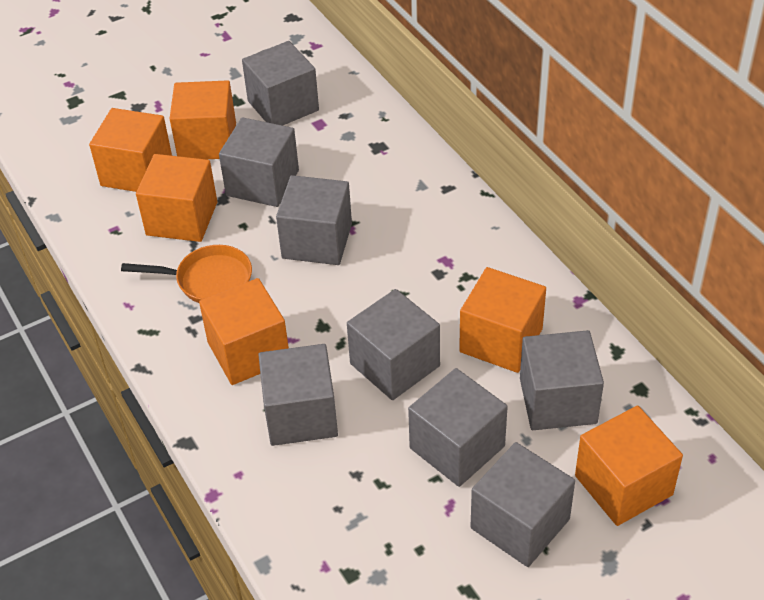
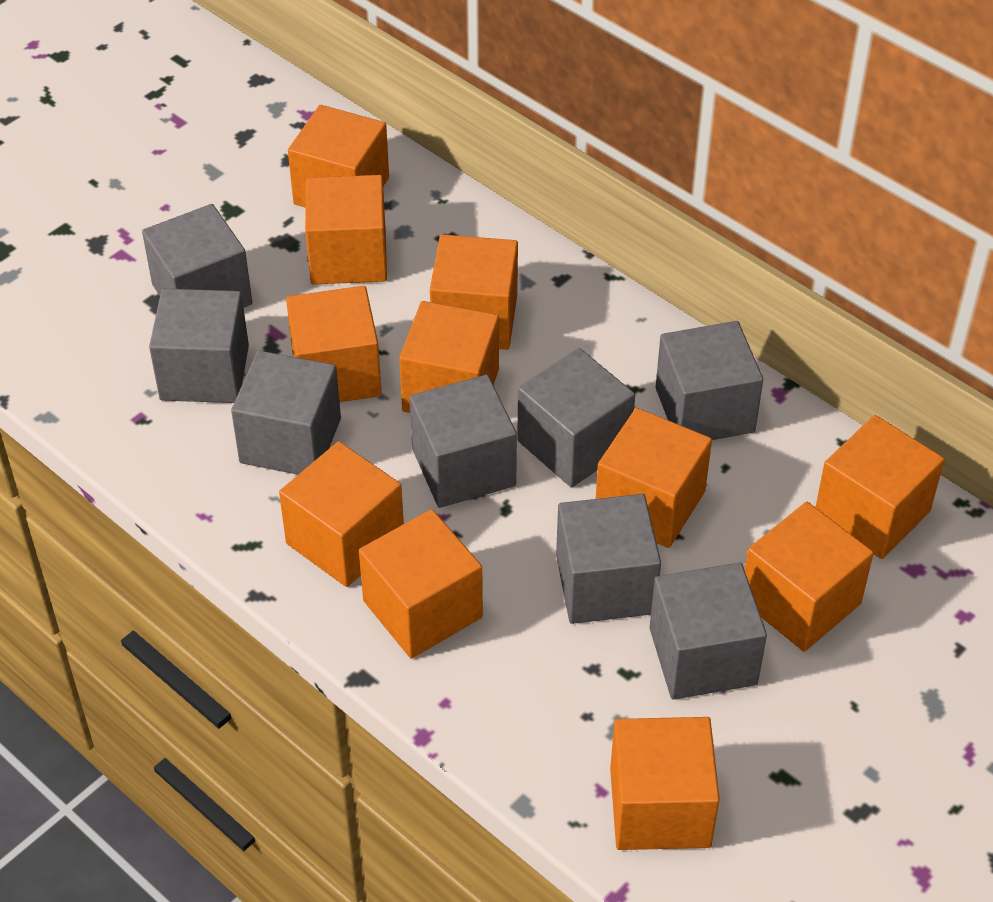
orange cube: [89,108,172,192] [136,154,217,242] [169,80,236,159] [199,278,289,385] [459,267,546,373] [575,405,683,526] = 6 -> [279,441,404,587] [286,286,382,402] [288,105,389,207] [305,175,387,284] [359,509,483,658] [399,301,499,413] [430,234,518,350] [596,408,712,548] [610,717,720,850] [745,502,874,652] [816,415,945,559] = 11
orange pan: [121,245,252,303] = 1 -> none = 0

